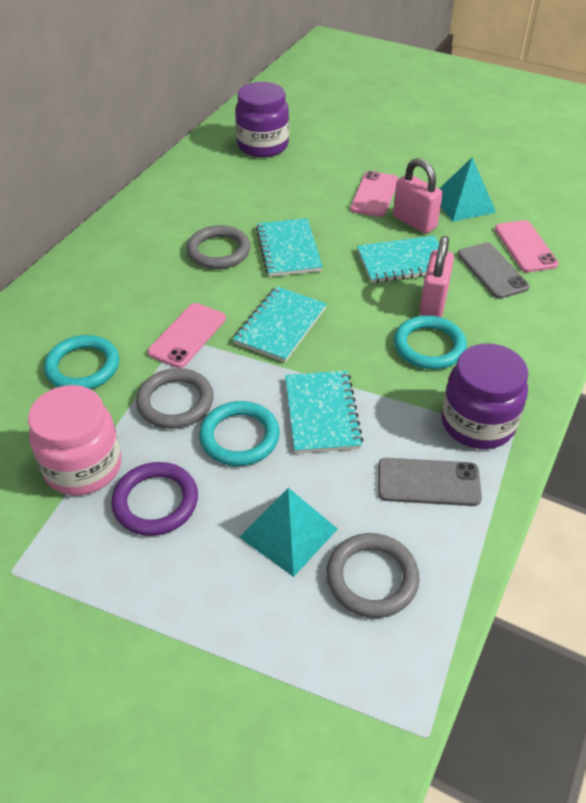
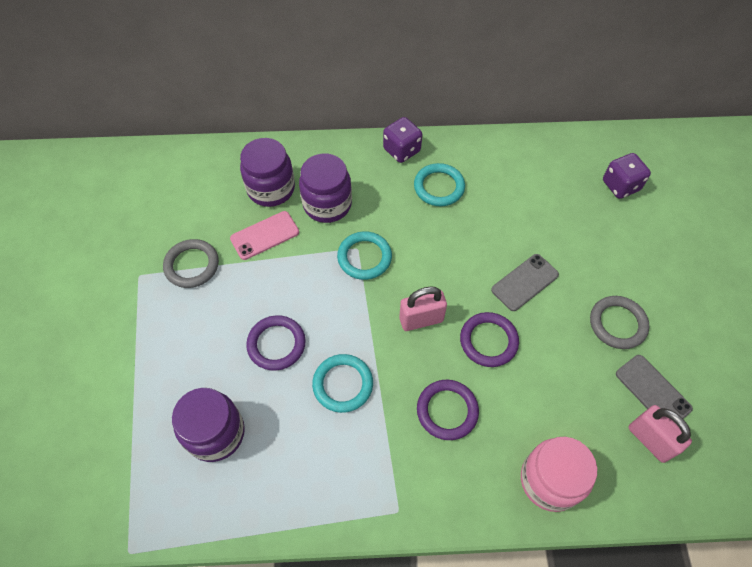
grey ring: [136,368,214,429] [186,225,250,269] [326,533,420,618] = 3 -> [163,239,219,288] [590,296,649,349] = 2
pink phone: [147,303,226,368] [350,171,398,217] [495,220,558,272] = 3 -> [230,211,299,260] = 1
purple dice: none = 0 -> [383,117,422,163] [603,153,651,199] = 2
purple jar: [235,82,289,157] [441,343,529,449] = 2 -> [172,388,245,462] [240,138,295,207] [299,153,352,223] = 3
purple ring: [111,462,198,536] = 1 -> [246,315,306,371] [417,380,479,440] [460,312,519,367] = 3
turquoise notebook: [233,286,327,362] [256,218,323,277] [285,371,363,454] [357,236,439,283] = 4 -> none = 0
turquoise pyramid: [239,488,337,577] [439,157,496,222] = 2 -> none = 0

